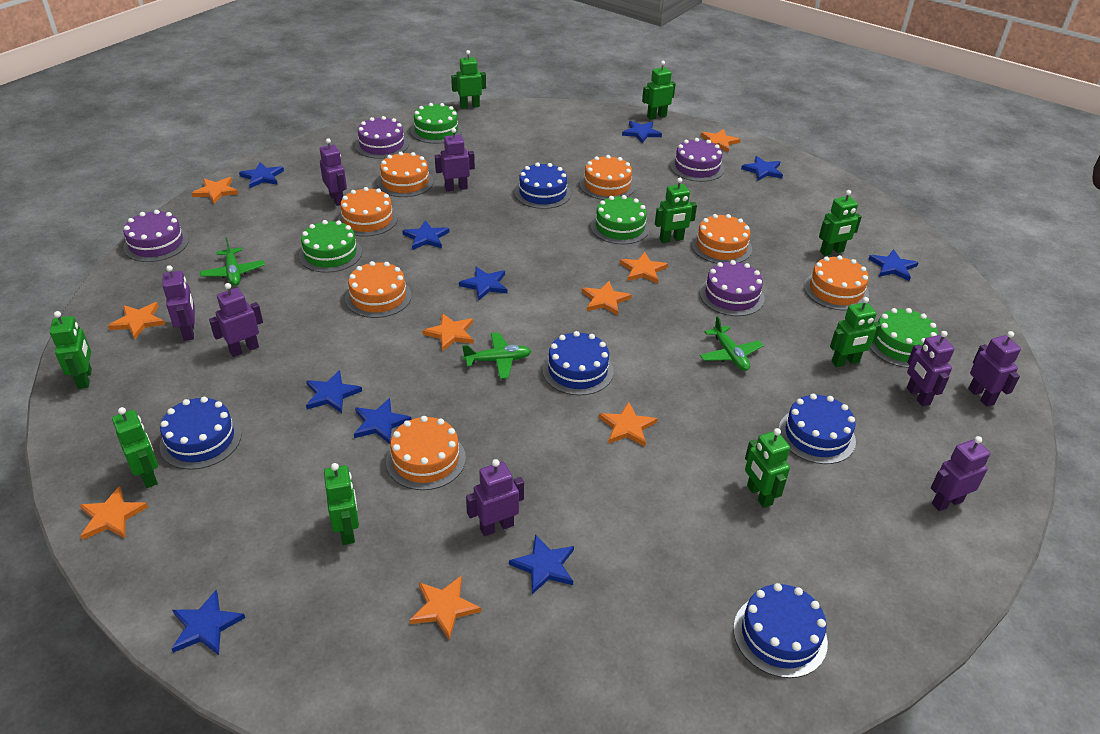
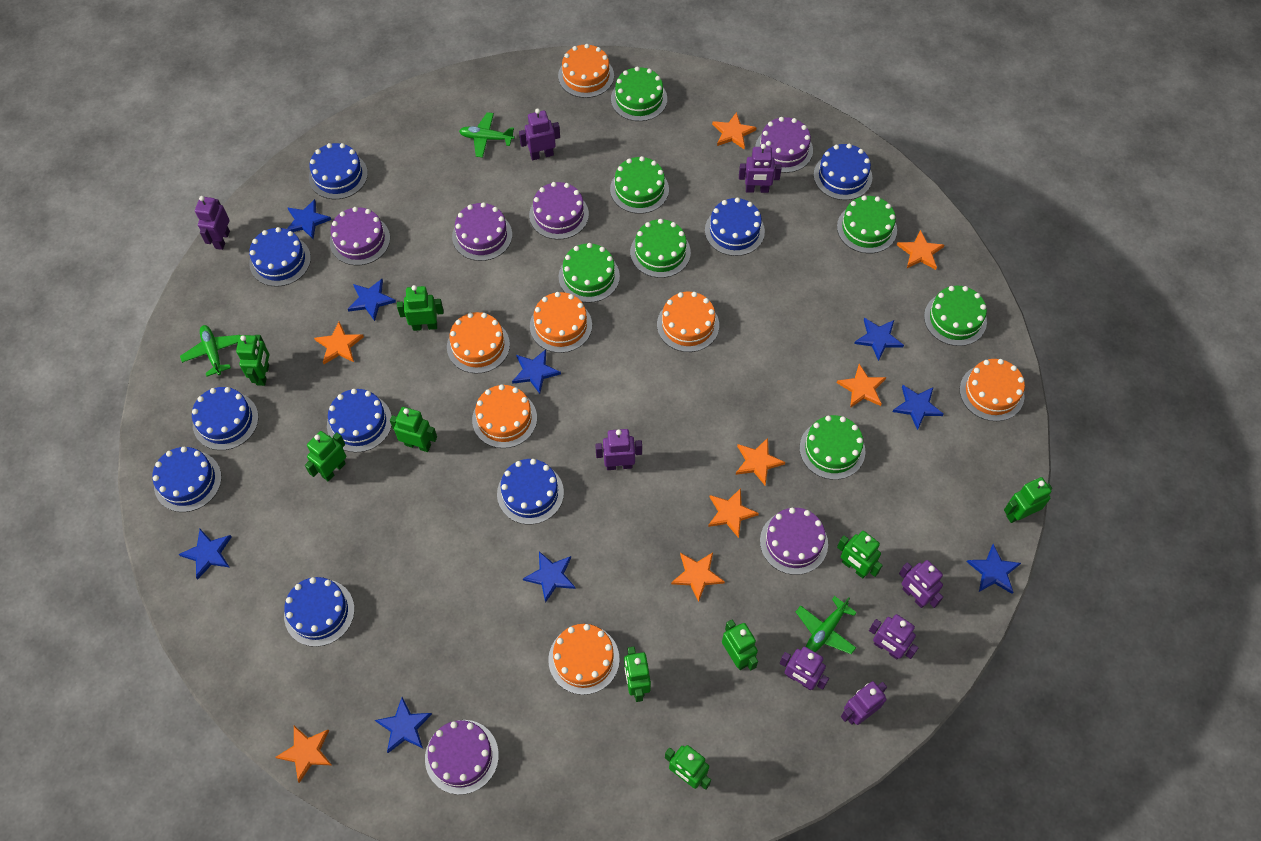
blue cake: [160,397,242,470] [515,162,571,209] [542,331,614,395] [733,583,828,678] [779,394,856,464] = 5 -> [152,447,222,512] [192,387,259,450] [249,227,311,287] [284,577,355,647] [309,143,368,199] [327,389,392,452] [497,459,564,524] [705,198,765,256] [814,144,872,200] = 9
blue star: [171,590,245,655] [239,162,284,188] [306,370,362,413] [354,398,412,444] [402,220,449,250] [459,267,507,301] [509,534,574,594] [622,121,662,143] [741,156,783,181] [869,249,919,281] = 10 -> [179,529,232,579] [287,199,331,239] [348,279,396,321] [375,697,432,753] [512,349,561,394] [523,551,575,603] [854,318,904,361] [892,385,943,430] [967,544,1021,594] = 9
green cake: [299,220,362,273] [411,103,462,144] [591,195,650,244] [870,308,938,368] = 4 -> [559,243,620,303] [610,156,669,214] [611,67,667,121] [630,219,691,278] [800,415,865,480] [837,195,897,253] [924,286,987,346] = 7
orange star: [80,486,148,540] [108,302,165,339] [192,177,238,204] [410,575,481,640] [422,313,474,351] [582,281,632,315] [599,402,657,447] [620,252,668,284] [701,129,741,153] = 9 -> [275,726,332,783] [314,322,364,364] [671,552,725,602] [708,488,759,538] [712,112,757,150] [736,438,785,485] [837,364,886,408] [897,230,944,270] = 8
purple cake: [123,210,189,262] [355,116,409,159] [670,138,724,182] [700,260,765,316] = 4 -> [330,207,390,265] [425,720,499,795] [452,202,512,261] [529,182,589,240] [755,117,813,173] [760,508,828,575] = 6

